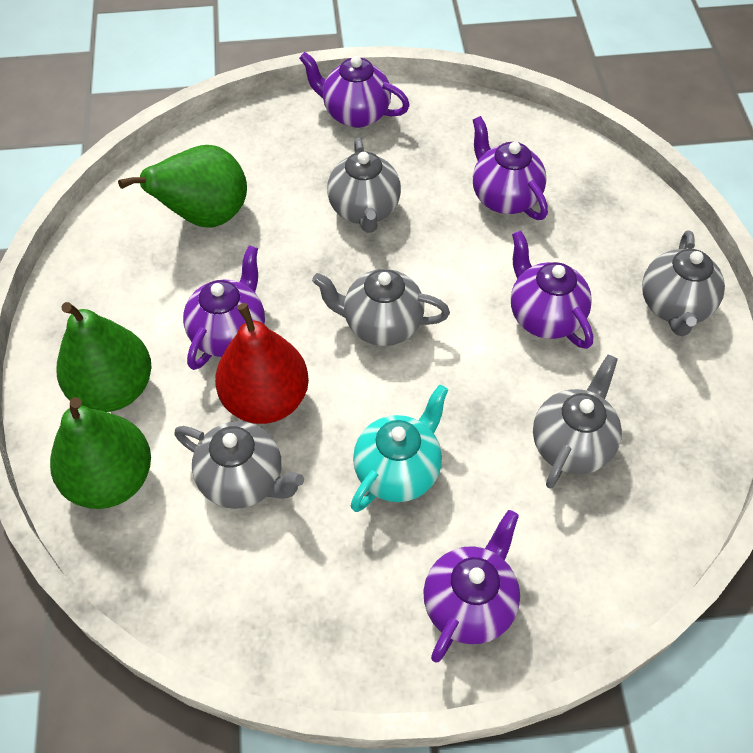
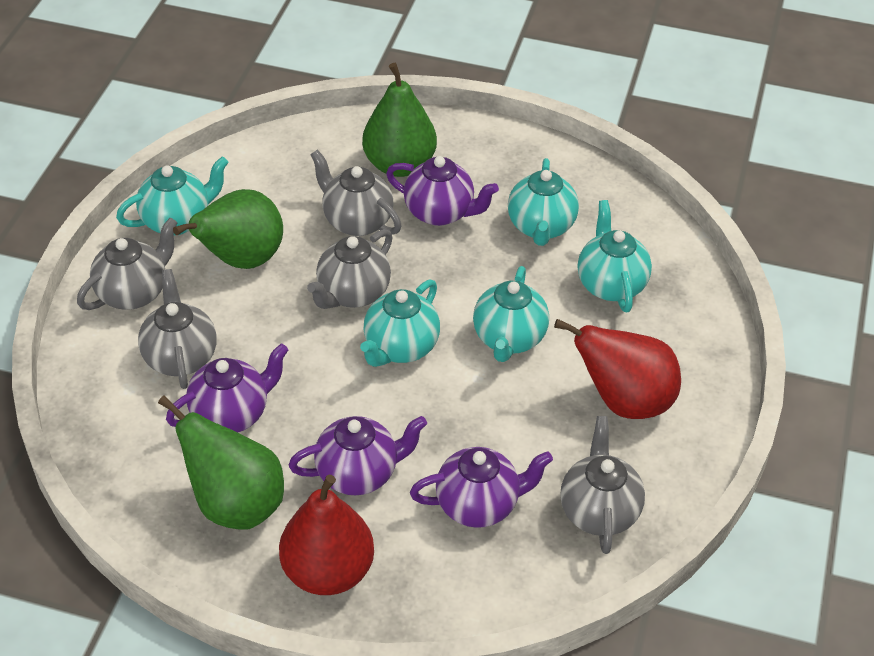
purple teapot: [183,245,265,370] [299,52,410,128] [423,510,520,662] [473,116,548,220] [511,231,593,349] = 5 -> [166,344,288,432] [289,416,427,495] [386,156,499,226] [410,447,553,528] = 4
red pear: [215,303,309,424] = 1 -> [279,475,374,595] [554,319,681,419] = 2
turquoise teapot: [351,385,448,512] = 1 -> [116,157,228,236] [360,279,440,367] [473,266,549,362] [508,158,579,246] [578,200,652,312] = 5

